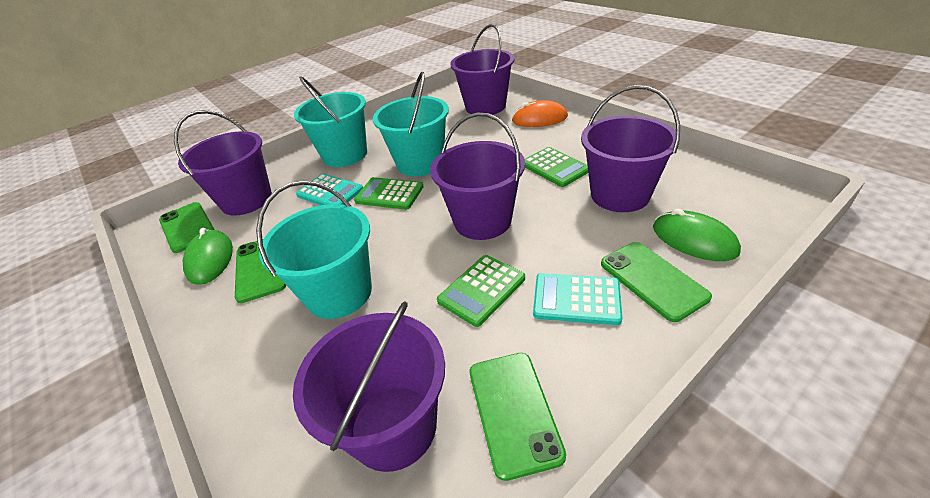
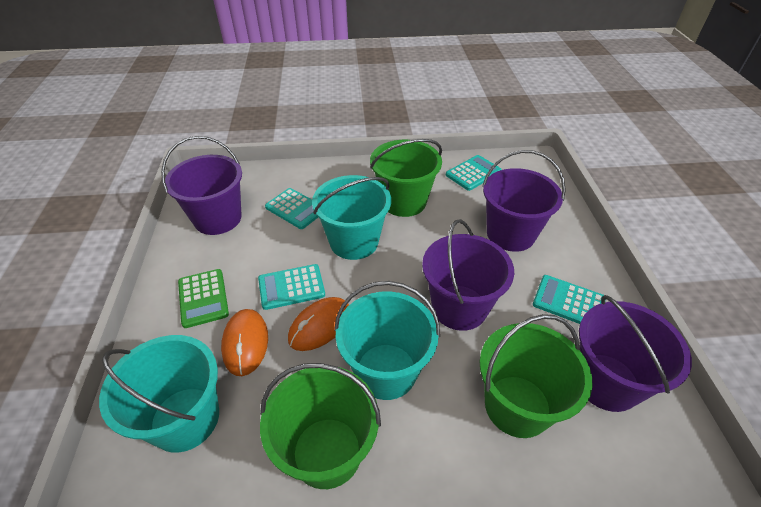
green bucket: none = 0 -> [260,363,381,489] [370,139,442,217] [479,314,593,438] = 3
green calculator: [354,177,424,210] [437,255,525,327] [525,147,588,187] = 3 -> [178,269,229,328] = 1
green mouse: [182,228,233,285] [653,208,741,261] = 2 -> none = 0
green phone: [159,202,215,253] [235,239,286,303] [470,353,566,481] [601,242,712,322] = 4 -> none = 0
orange mouse: [512,100,568,127] = 1 -> [221,309,268,376] [288,297,349,351] = 2
purple bucket: [174,110,272,216] [293,301,445,472] [430,112,525,240] [450,24,515,115] [581,85,680,212] = 5 -> [161,136,242,235] [422,219,514,331] [482,150,566,252] [579,295,692,412] = 4
turquoise calculator: [296,174,363,205] [533,273,622,325] = 2 -> [258,264,325,310] [265,188,318,229] [446,155,502,191] [533,275,606,324] = 4

